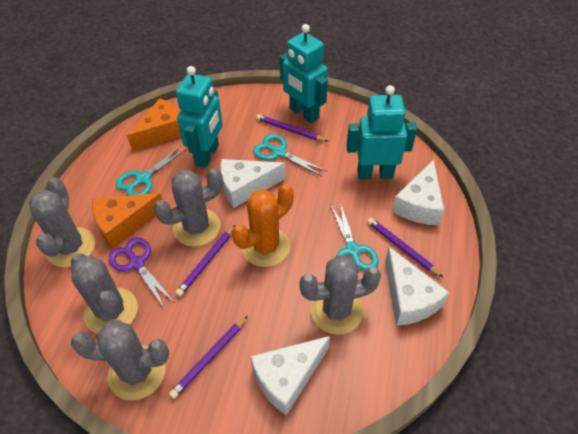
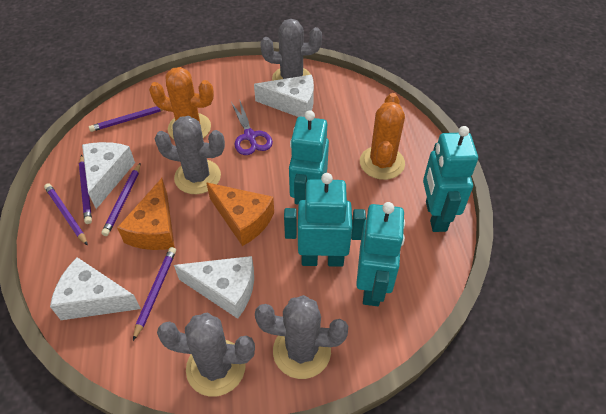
grey cactus: [29,177,95,267] [71,253,138,334] [71,320,169,401] [153,168,223,247] [299,255,381,335] = 5 -> [155,116,225,194] [157,312,255,397] [255,295,348,379] [261,19,322,81] = 4
orange cactus: [232,184,294,267] = 1 -> [149,67,214,139] [360,93,405,180] = 2
purple pencil: [169,316,248,399] [175,225,235,297] [256,114,328,142] [367,218,444,278] = 4 -> [44,183,88,246] [79,155,92,224] [89,106,162,132] [101,163,140,236] [133,247,176,341] = 5
turquoise robot: [176,66,223,168] [280,24,328,123] [346,85,417,179] = 3 -> [284,173,366,267] [289,110,329,204] [356,202,405,306] [423,126,478,232] = 4
turquoise scissors: [116,146,187,196] [253,134,326,176] [330,203,379,271] = 3 -> none = 0

